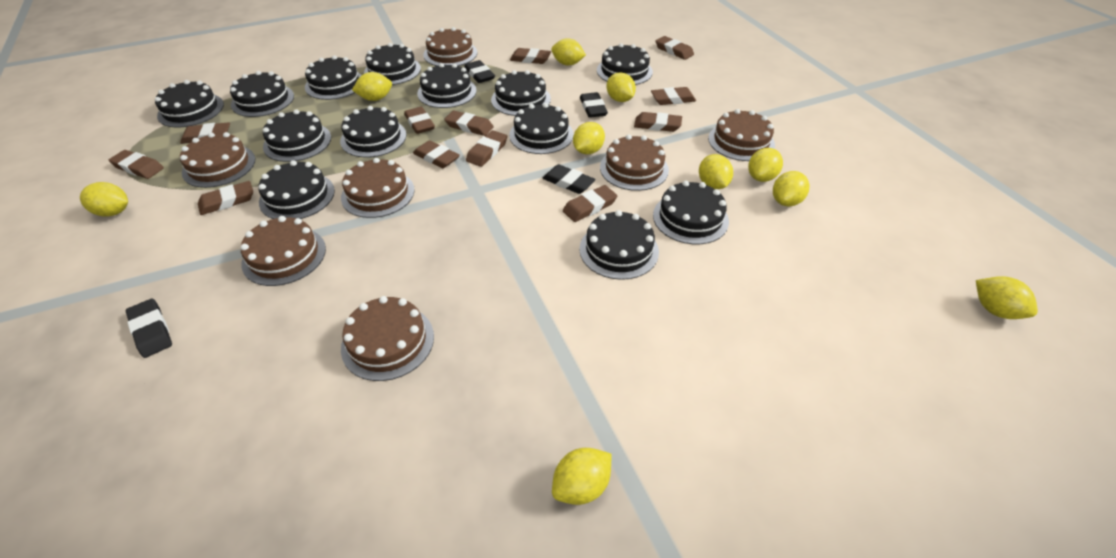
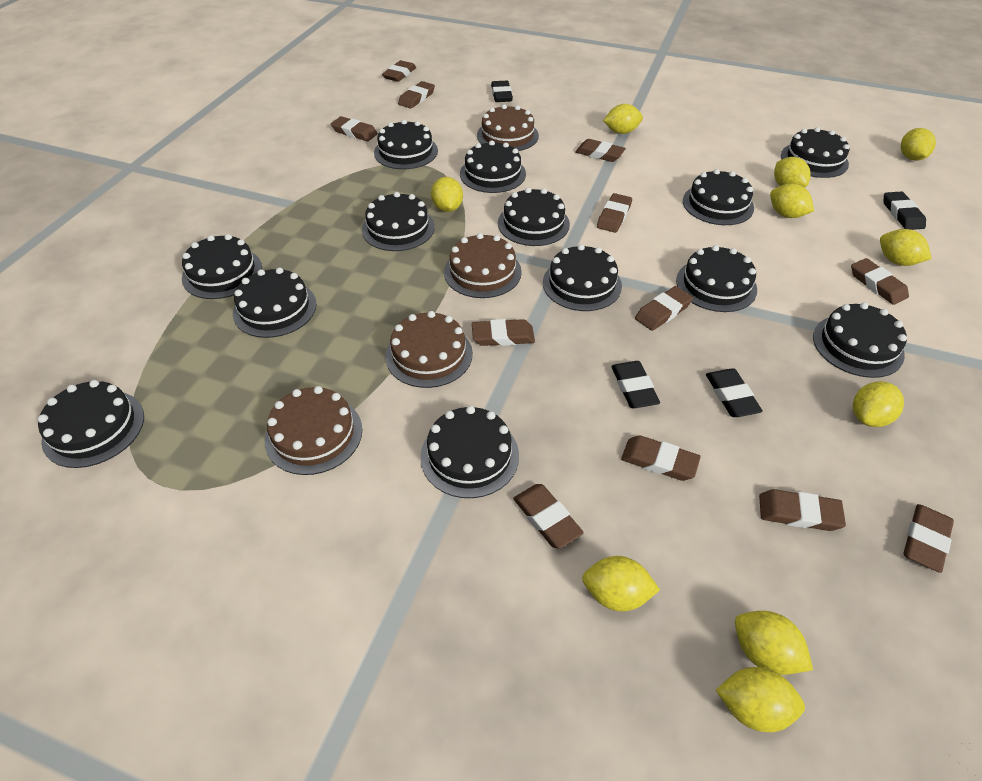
brown cake: [180,132,256,188] [240,216,326,286] [341,158,415,218] [341,296,434,381] [423,27,477,66] [600,135,669,191] [708,109,775,161] = 7 -> [265,386,362,475] [385,311,473,388] [444,233,522,298] [477,104,539,151] = 4

